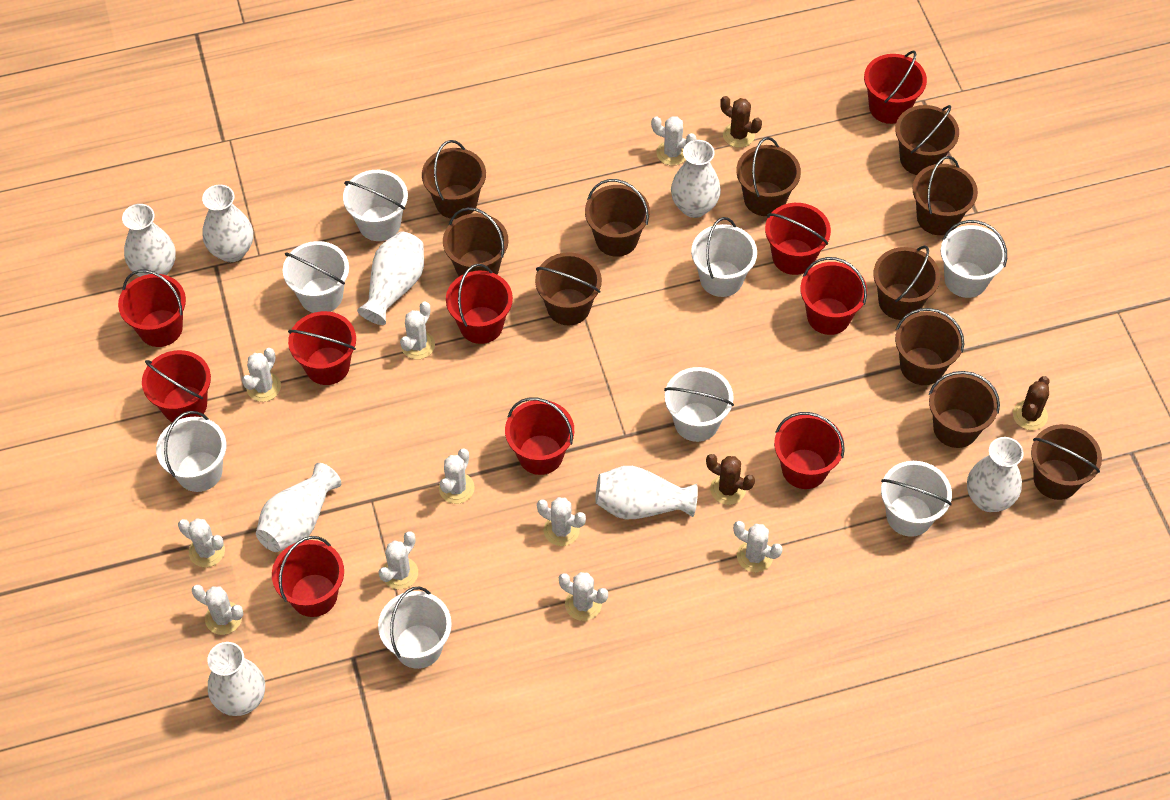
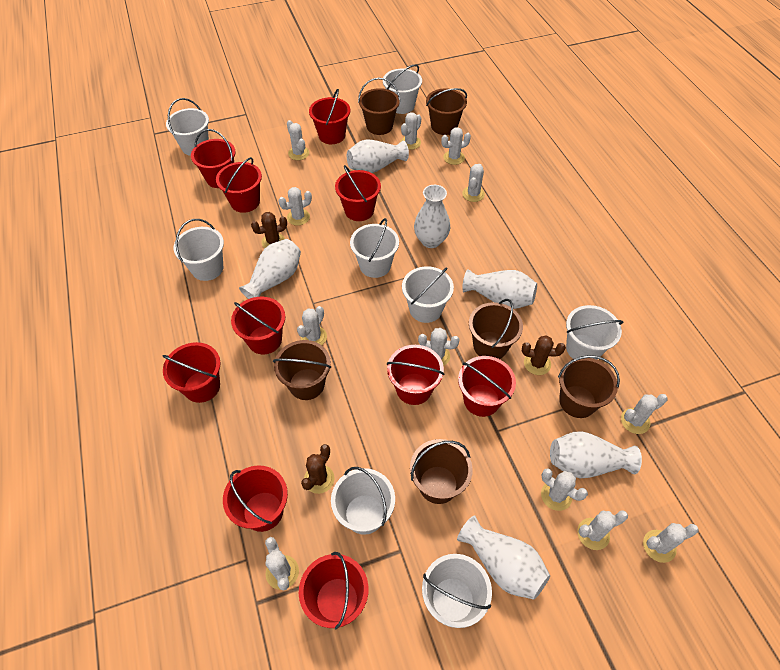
brown bucket: [422,140,486,219] [443,207,508,276] [535,252,602,325] [585,179,650,257] [736,137,801,216] [873,245,940,320] [895,105,959,175] [895,308,964,385] [913,156,978,235] [929,371,1000,448] [1031,424,1102,500] = 11 -> [273,340,331,400] [358,78,400,135] [410,439,473,504] [426,88,467,135] [469,299,523,359] [558,355,620,418] = 6
white cactus: [178,518,225,567] [192,585,243,635] [242,348,281,402] [378,531,418,589] [400,302,435,359] [439,448,475,504] [537,497,586,546] [559,572,608,621] [651,116,696,166] [733,521,783,572] = 10 -> [265,537,299,591] [278,187,312,226] [287,120,309,160] [297,306,327,345] [400,112,421,150] [418,328,460,366] [441,127,471,165] [462,164,485,202] [541,468,588,511] [577,510,628,550] [621,394,668,434] [643,523,699,563] = 12
white vase: [122,204,176,277] [202,184,253,262] [207,642,265,716] [256,463,341,552] [357,232,424,325] [595,466,698,520] [671,140,721,218] [967,437,1024,512] = 8 -> [239,239,301,299] [347,140,409,173] [414,185,450,248] [457,515,550,600] [462,269,537,309] [550,431,642,478] = 6

